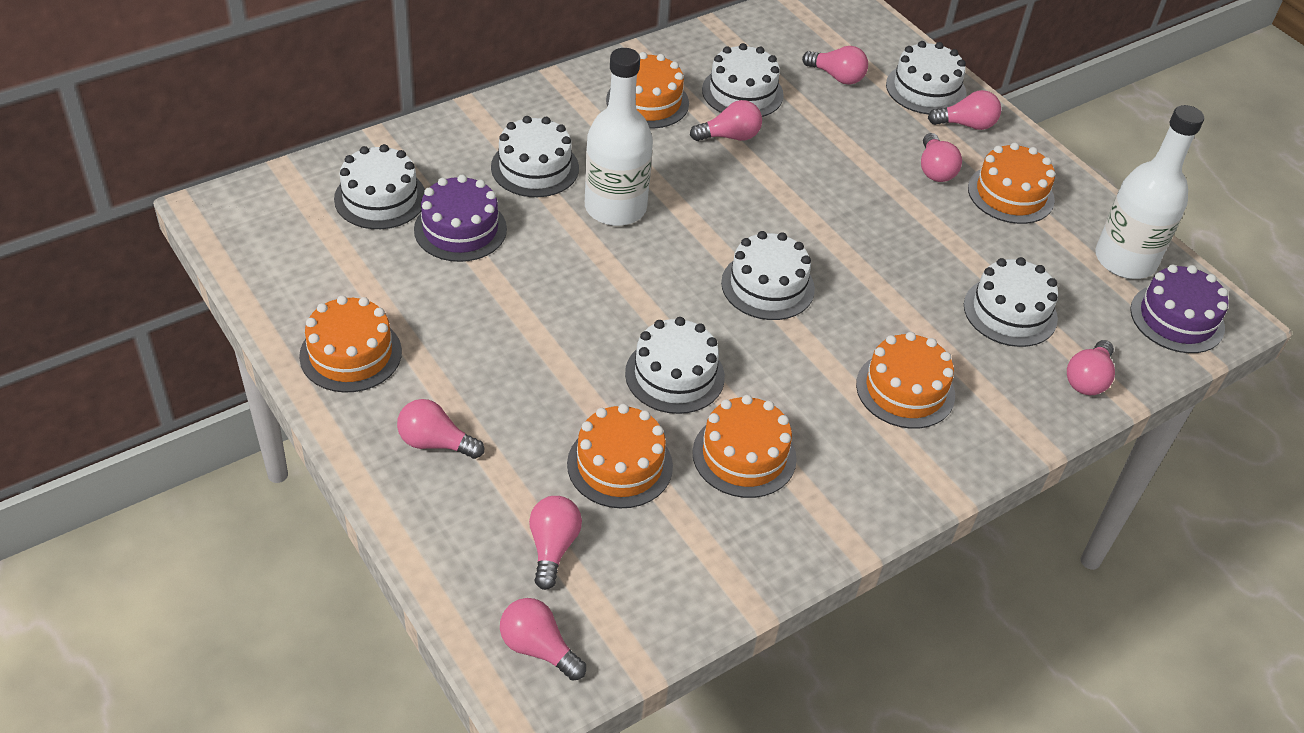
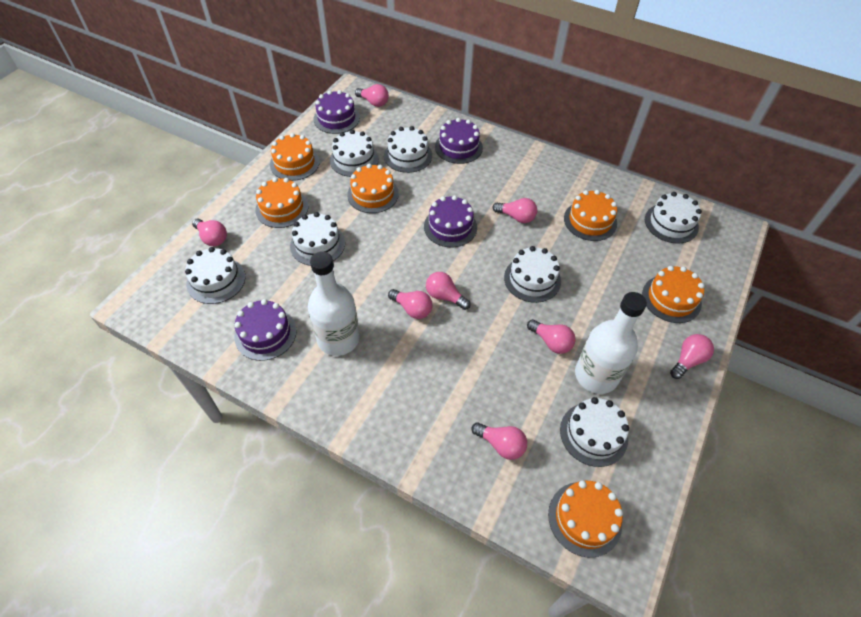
purple cake: [414,175,507,262] [1130,264,1228,353] = 2 -> [234,299,297,361] [314,90,360,134] [424,195,477,247] [435,118,483,164] = 4

